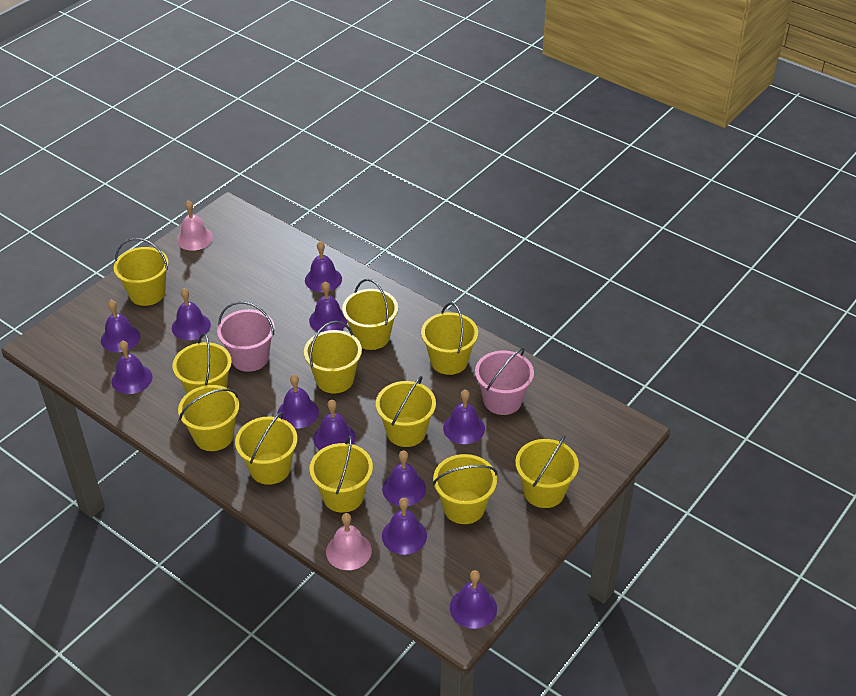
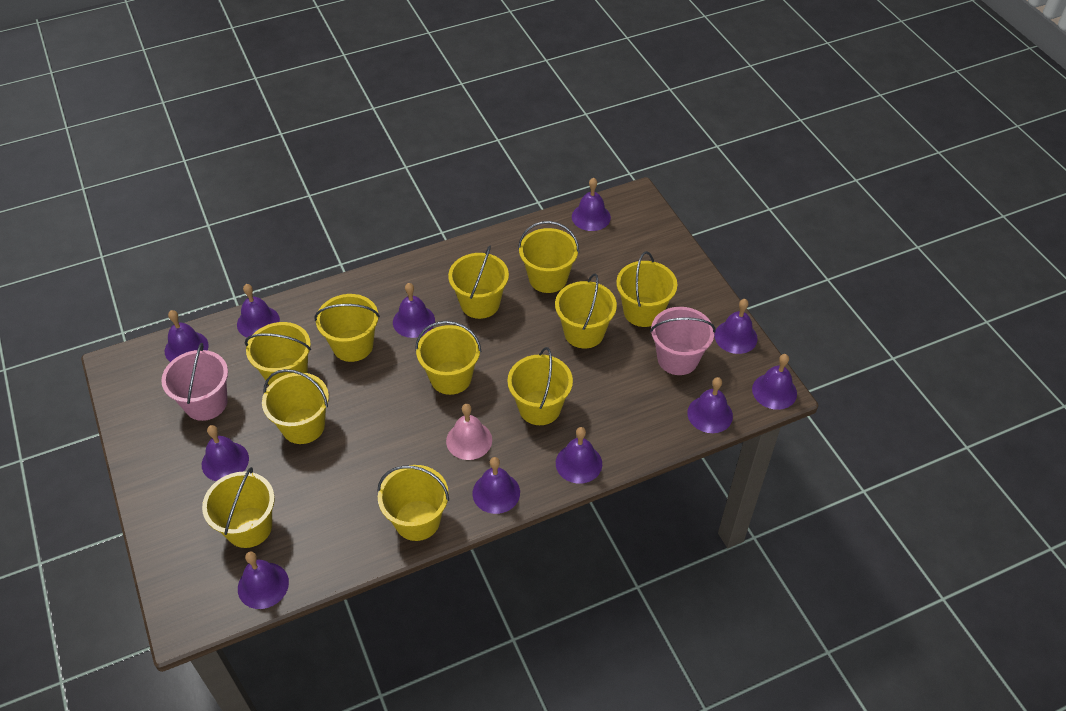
pink bell: [177,200,213,251] [326,513,372,570] = 2 -> [446,404,492,460] = 1

